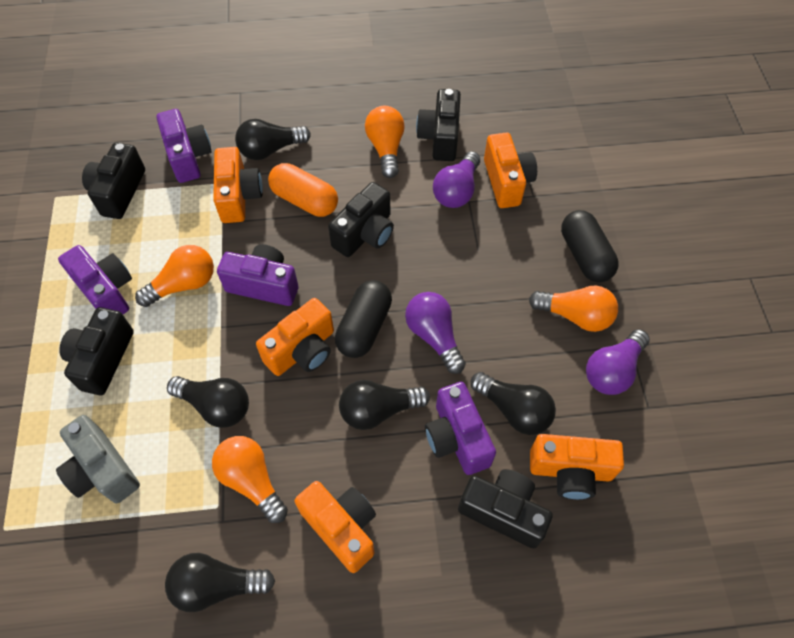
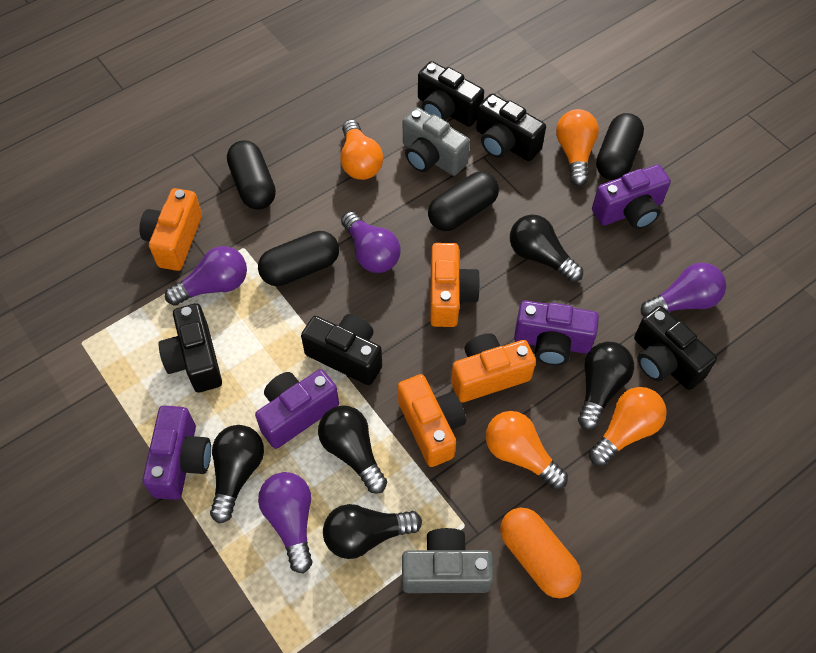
black capsule: [335,280,392,358] [561,210,619,282] = 2 -> [227,140,276,210] [258,231,339,286] [428,172,499,231] [596,113,644,180] = 4
grey camera: [56,415,140,503] = 1 -> [402,528,494,593] [403,107,470,176] = 2
orange camera: [213,147,263,223] [256,298,334,376] [295,481,376,573] [484,132,537,208] [530,434,624,500] = 5 -> [139,188,202,271] [398,374,466,467] [430,243,480,327] [451,333,536,403] = 4
purple light bulb: [405,292,466,374] [433,151,480,208] [586,329,650,395] = 3 -> [165,246,247,306] [258,472,313,573] [341,211,401,273] [641,263,726,317] = 4

